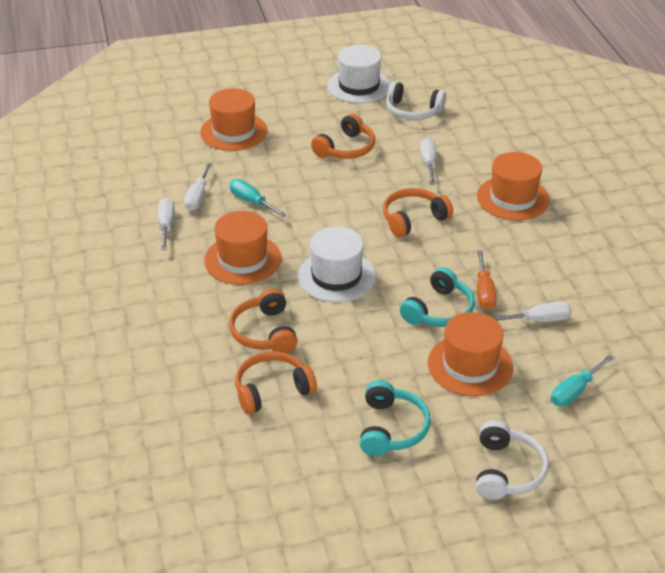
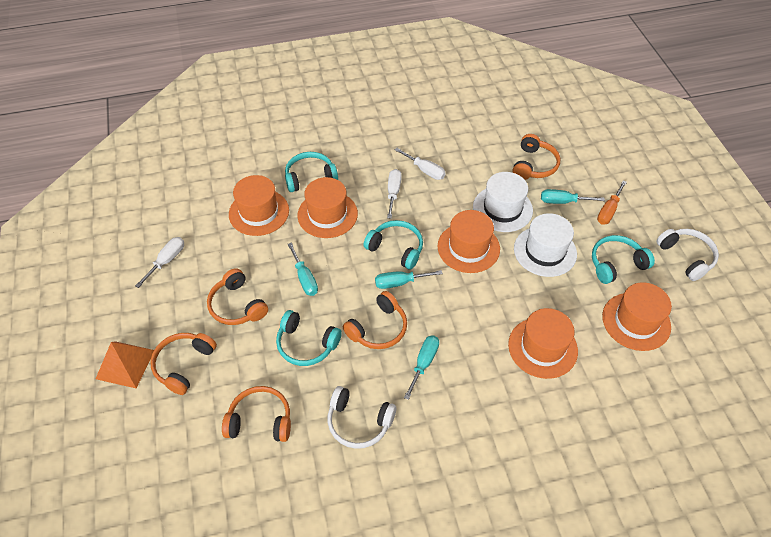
orange hat: [200,88,268,151] [204,211,281,285] [428,312,513,396] [477,152,550,220] = 4 -> [229,175,289,236] [297,177,358,238] [437,210,500,273] [508,308,578,379] [602,282,672,351] = 5
orange headphones: [229,288,297,353] [235,351,317,414] [311,113,375,159] [383,188,453,237] = 4 -> [150,333,217,395] [207,268,268,325] [222,386,291,442] [343,291,407,349] [512,134,560,180] = 5
orange pyramid: none = 0 -> [96,341,154,388] = 1
turquoise headphones: [360,380,431,456] [400,267,475,327] = 2 -> [276,310,342,366] [285,152,338,192] [364,220,423,270] [592,235,655,284] = 4
turquoise screwdriver: [229,179,287,217] [551,355,614,406] = 2 -> [288,243,318,296] [375,270,443,289] [404,335,439,400] [541,189,605,204] = 4
white screwdriver: [158,197,175,250] [184,163,212,211] [420,138,436,185] [492,302,572,322] = 4 -> [135,237,184,288] [387,169,402,219] [395,148,446,180] = 3

